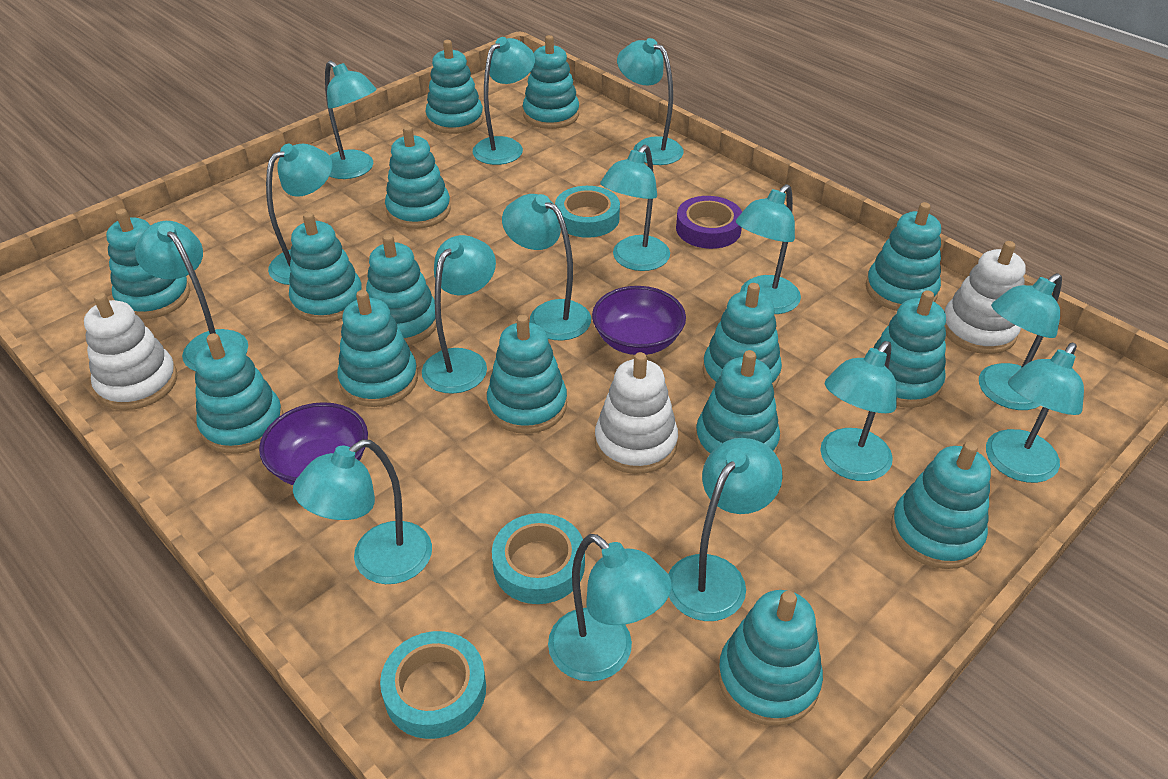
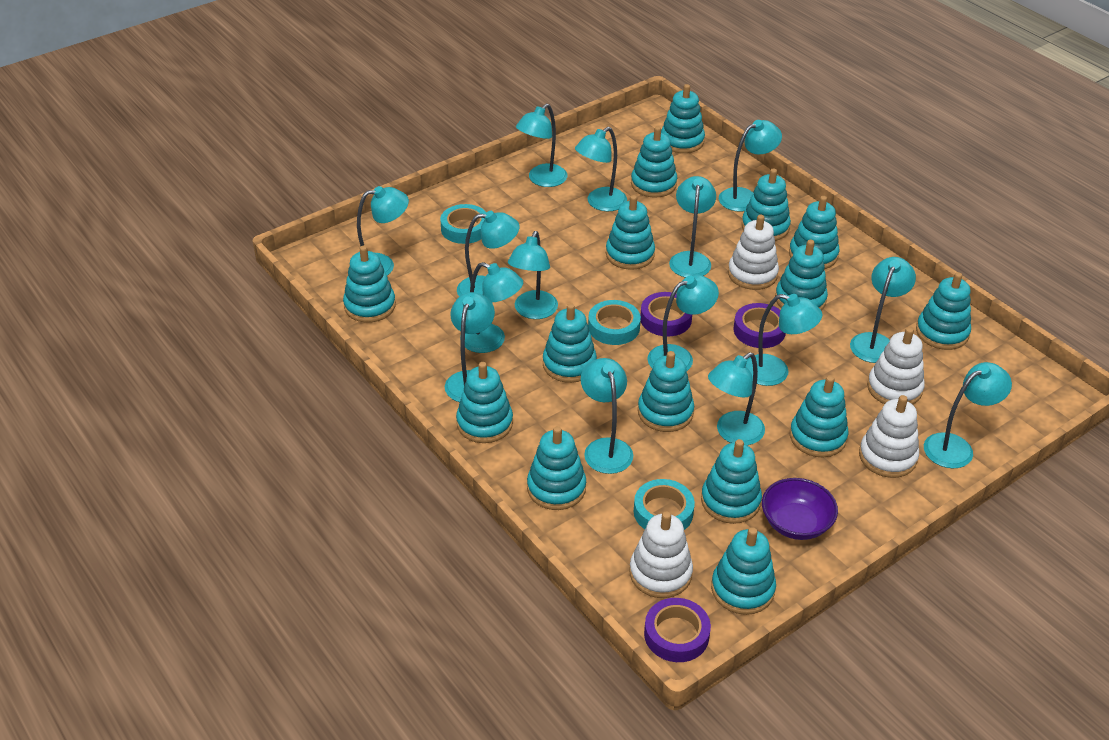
purple bowl: [259,402,368,485] [592,286,686,355] = 2 -> [762,478,838,540] = 1
purple tape: [676,196,742,249] = 1 -> [640,292,692,337] [644,598,711,662] [734,303,786,348] = 3
white stacking toy: [84,293,177,410] [595,352,678,474] [945,241,1026,354] = 3 -> [630,511,693,598] [728,215,779,290] [859,395,919,478] [867,327,925,405] = 4

